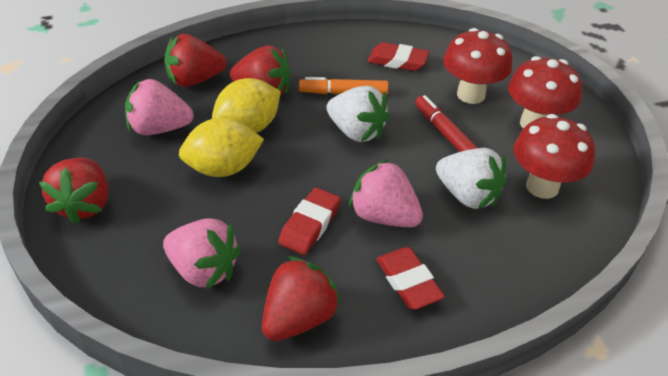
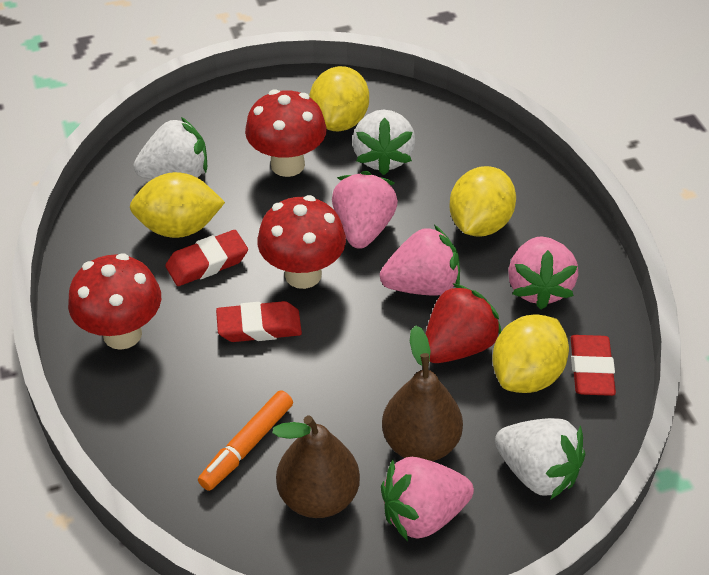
brown pear: none = 0 -> [272,416,360,518] [382,325,463,461] = 2
pink strawberry: [125,78,194,135] [163,218,241,290] [349,159,423,227] = 3 -> [332,171,398,249] [380,225,460,296] [381,457,474,541] [508,236,578,309] = 4
red marker: [415,95,478,152] = 1 -> none = 0
red strawberry: [39,158,108,224] [164,34,227,87] [230,45,291,95] [262,256,342,341] = 4 -> [426,283,502,363] = 1
white strawberry: [326,86,390,142] [436,148,507,209] = 2 -> [134,117,207,180] [352,110,415,175] [495,418,585,500] = 3
yellow lemon: [179,118,264,177] [212,78,281,133] = 2 -> [130,172,225,238] [309,66,369,131] [449,166,516,236] [492,314,569,393] = 4

